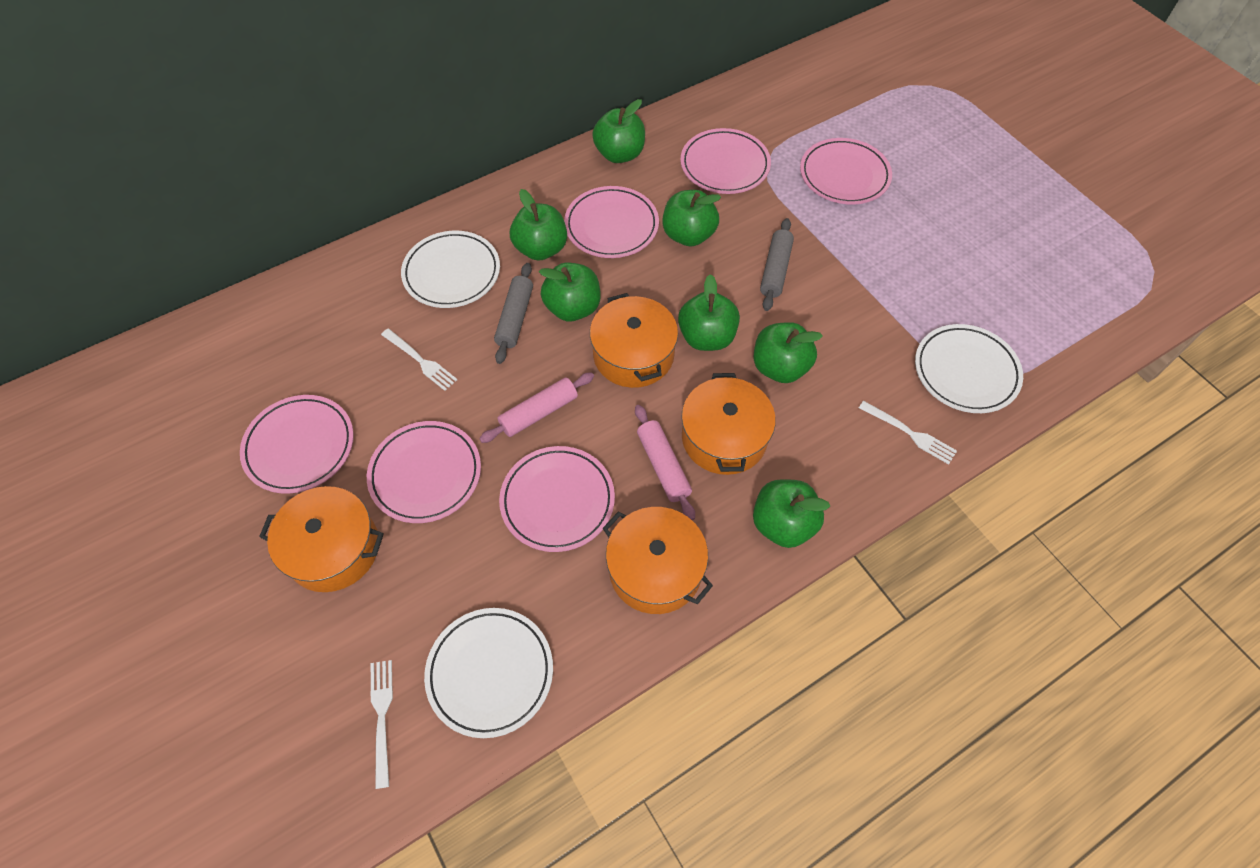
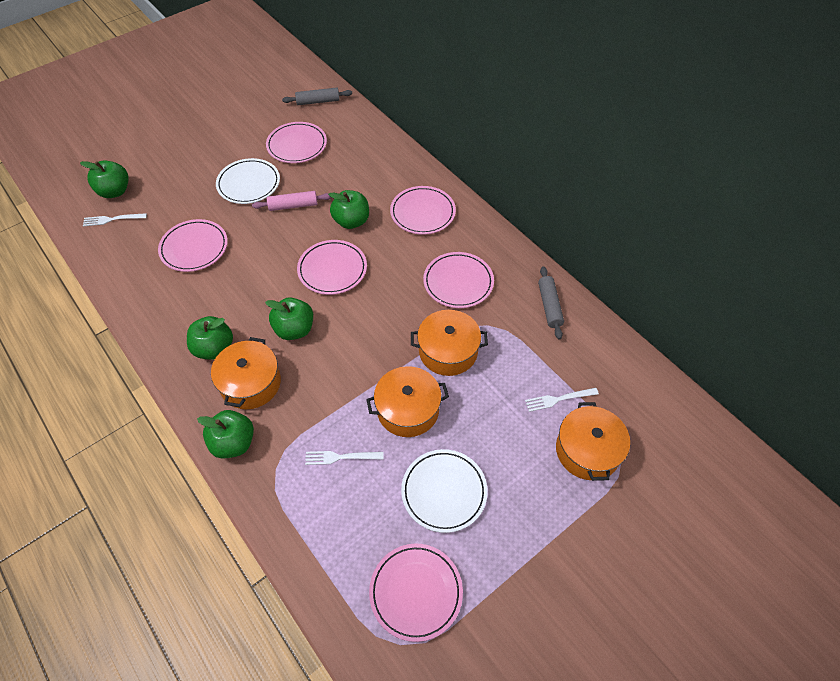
green apple: [510,189,567,261] [539,263,601,321] [592,99,645,163] [662,190,721,246] [678,274,740,351] [753,479,830,548] [754,322,823,383] = 7 -> [80,160,129,198] [187,316,233,360] [197,410,254,459] [265,297,313,340] [328,190,369,229] = 5
pink rolling pin: [479,372,594,443] [635,405,695,521] = 2 -> [252,191,332,211] = 1
white plate: [401,231,500,308] [424,608,553,738] [915,324,1023,413] = 3 -> [216,158,280,204] [401,449,488,533] = 2

